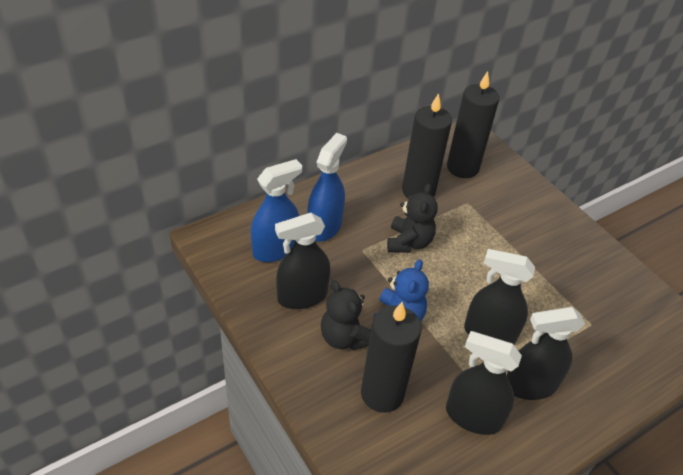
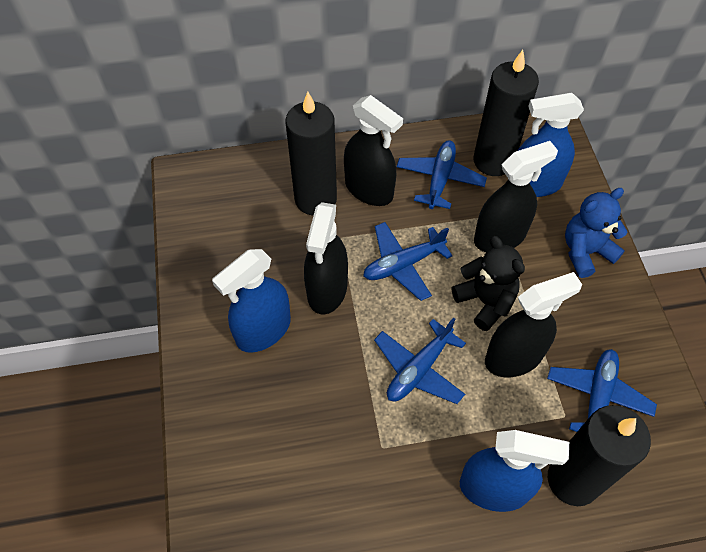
black teddy bear: [321,280,371,350] [387,184,438,253] = 2 -> [452,236,525,331] = 1
blue plane: none = 0 -> [363,222,452,301] [374,317,466,404] [397,140,487,209] [547,349,657,432] = 4
blue spray bottle: [251,159,302,262] [307,133,347,242] = 2 -> [212,249,291,353] [460,430,569,512] [518,93,584,197] = 3

